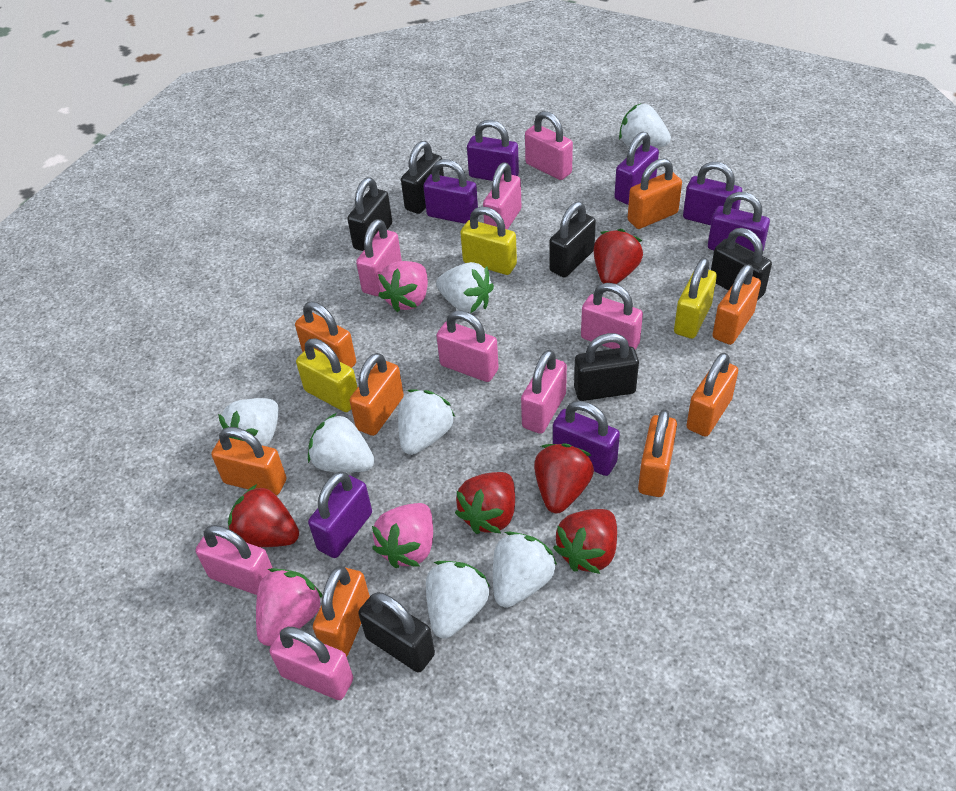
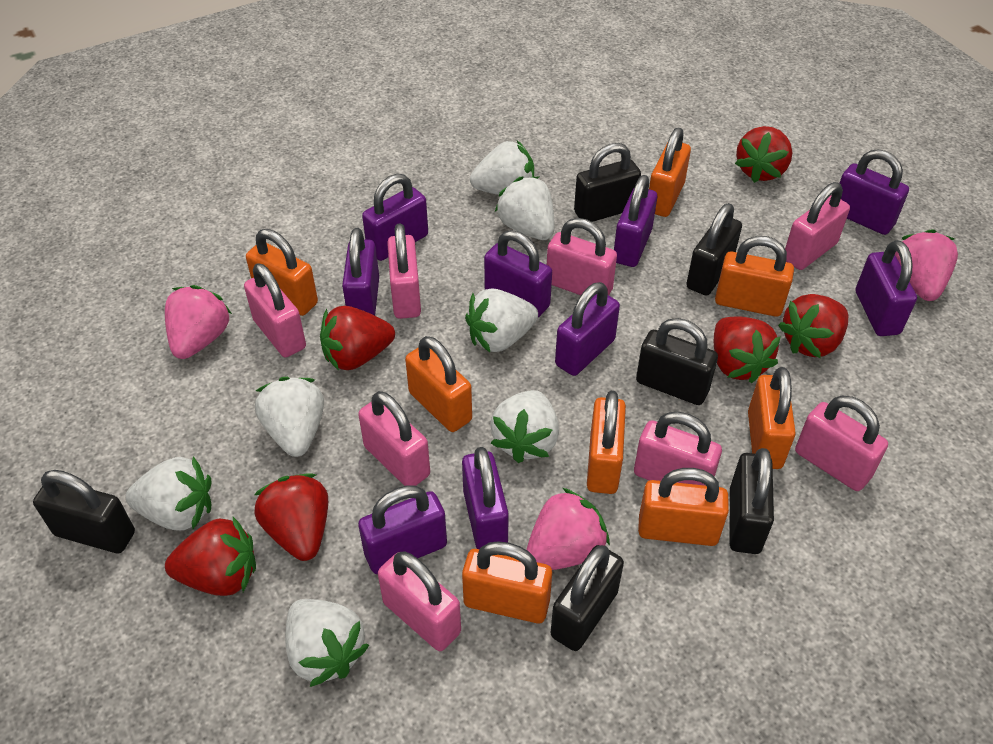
purple padlock: [308,471,372,558] [423,159,478,224] [467,120,519,181] [553,401,620,476] [614,132,659,205] [683,162,742,225] [708,192,770,252] = 7 -> [342,228,379,315] [358,486,447,574] [362,174,428,261] [462,447,509,549] [484,230,552,317] [555,282,620,376] [614,175,657,267] [840,149,909,235] [856,240,917,336] = 9
red strawberry: [228,484,299,547] [455,472,515,534] [534,443,594,513] [553,509,617,574] [594,229,643,284] = 5 -> [165,517,256,596] [254,473,328,561] [320,306,395,371] [714,317,781,383] [735,126,792,183] [778,294,848,358] = 6
yellow padlock: [296,338,358,412] [460,207,517,275] [674,258,717,339] = 3 -> none = 0

